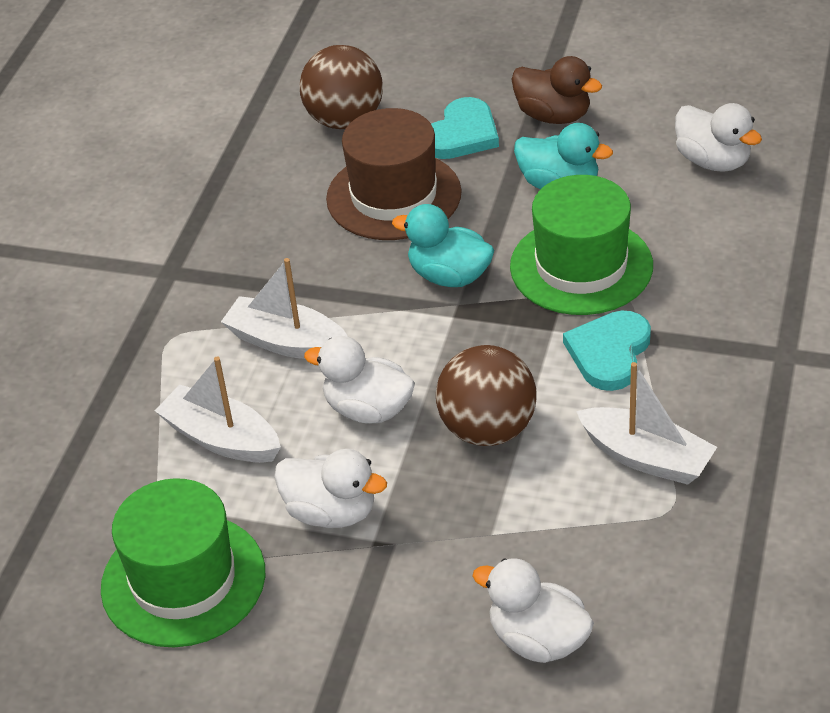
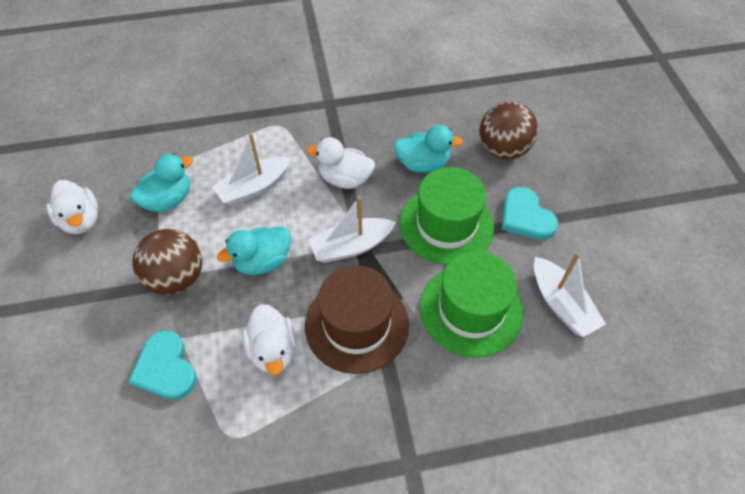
brown duck: [512,56,602,124] = 1 -> none = 0
turquoise duck: [392,204,494,287] [514,123,613,189] = 2 -> [130,154,193,212] [217,226,291,275] [394,125,463,173] = 3
white duck: [274,449,387,528] [304,336,415,424] [473,559,594,663] [675,103,762,172] = 4 -> [46,180,98,234] [242,304,296,375] [306,137,375,189] = 3

